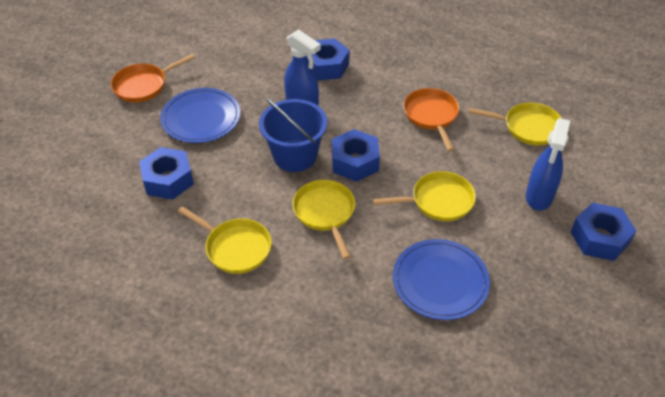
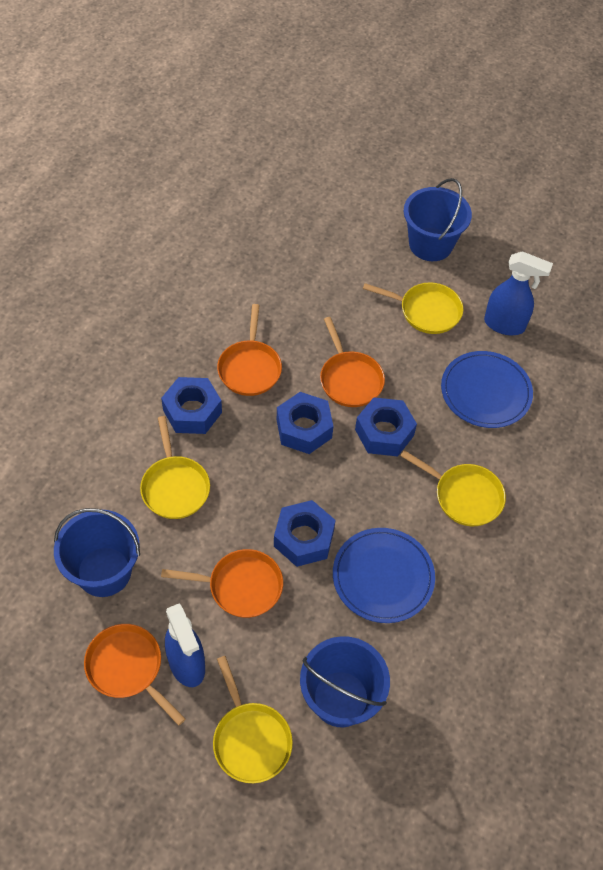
blue bucket: [259,98,327,172] = 1 -> [54,508,140,597] [300,636,390,727] [404,178,472,261] = 3
orange pan: [111,54,195,102] [403,88,459,152] = 2 -> [84,624,185,726] [161,549,283,618] [217,304,282,396] [320,317,385,407] = 4

